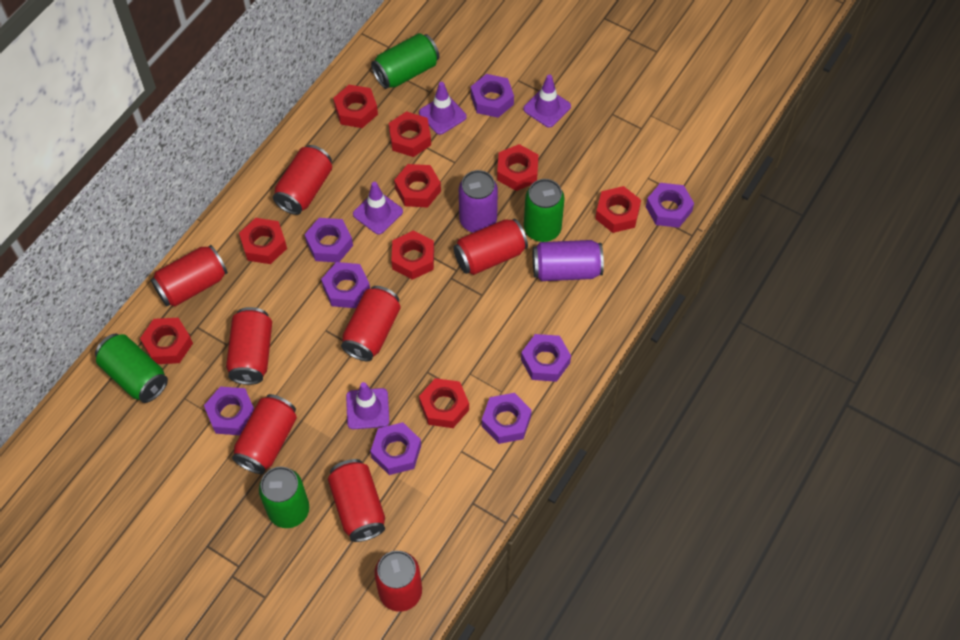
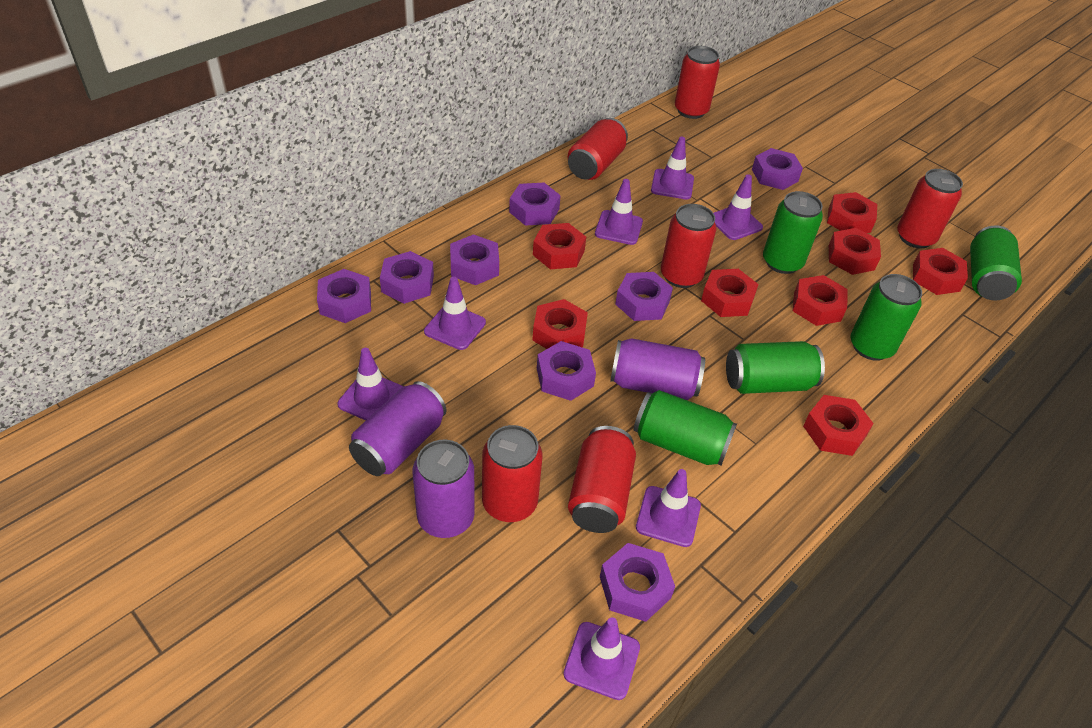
green can: [95,334,168,403] [259,467,309,528] [371,33,439,89] [524,179,565,242] = 4 -> [633,390,737,466] [726,341,825,394] [763,191,823,274] [850,274,922,361] [970,225,1022,301] = 5
purple can: [459,170,498,233] [533,240,604,281] = 2 -> [349,381,446,476] [413,440,475,538] [610,338,705,400] = 3
purple traffic cone: [346,382,389,429] [353,182,403,234] [419,82,467,135] [523,74,571,128] = 4 -> [337,348,404,420] [424,277,486,350] [563,617,640,700] [595,179,643,245] [636,469,701,547] [651,136,694,199] [714,175,763,240] = 7
red can: [151,245,228,307] [226,307,272,385] [232,394,297,474] [273,145,332,215] [328,459,385,542] [341,286,401,361] [374,551,422,612] [453,219,528,275] = 8 -> [482,425,542,522] [568,118,628,180] [568,426,636,533] [661,204,717,288] [675,46,720,119] [897,169,963,249] = 6
red nut: [140,318,193,364] [239,218,287,264] [333,85,378,128] [389,111,431,157] [391,230,434,280] [394,164,441,207] [419,378,469,428] [497,144,539,191] [595,186,641,233] = 9 -> [532,299,588,349] [533,223,586,269] [701,269,759,317] [793,275,848,326] [803,395,874,456] [827,192,877,233] [829,228,881,275] [913,248,968,295] = 8

